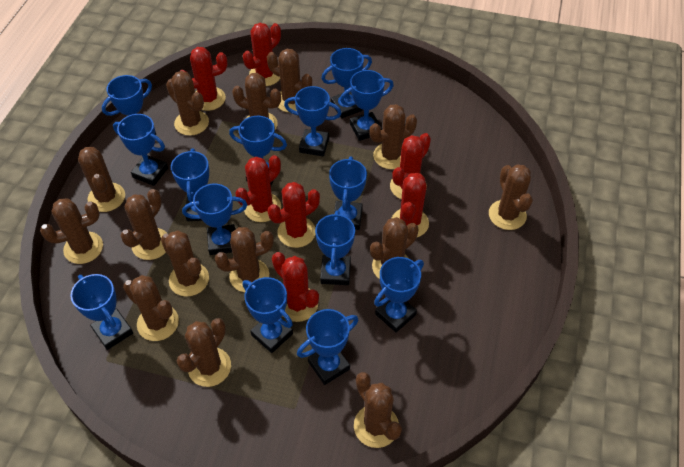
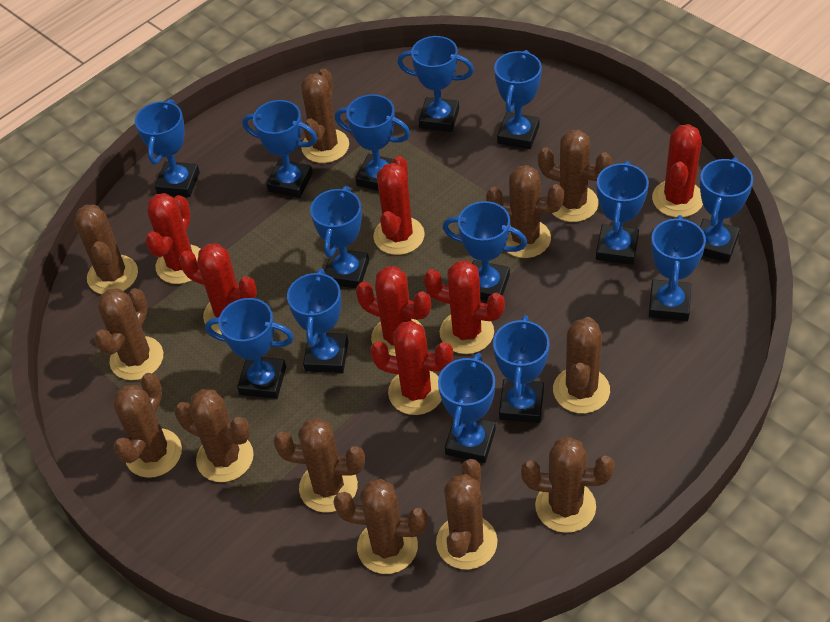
brown cactus: [40,198,103,264] [78,147,125,212] [120,189,168,260] [123,275,179,341] [161,231,209,297] [166,71,209,136] [177,318,231,387] [215,227,274,292] [232,73,281,130] [267,49,312,113] [354,372,402,448] [369,104,417,169] [370,217,419,279] [489,164,533,230] = 14 -> [74,205,138,294] [94,288,163,380] [113,373,182,478] [174,389,254,482] [273,418,365,513] [301,68,349,163] [333,479,428,574] [436,459,497,570] [486,165,564,258] [521,437,614,533] [538,130,613,222] [553,317,610,413] = 12

